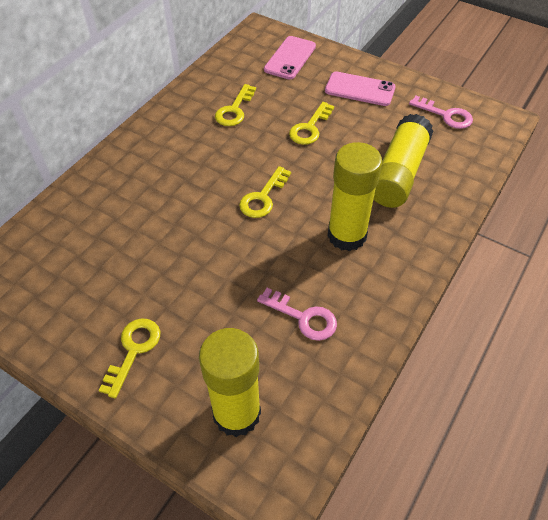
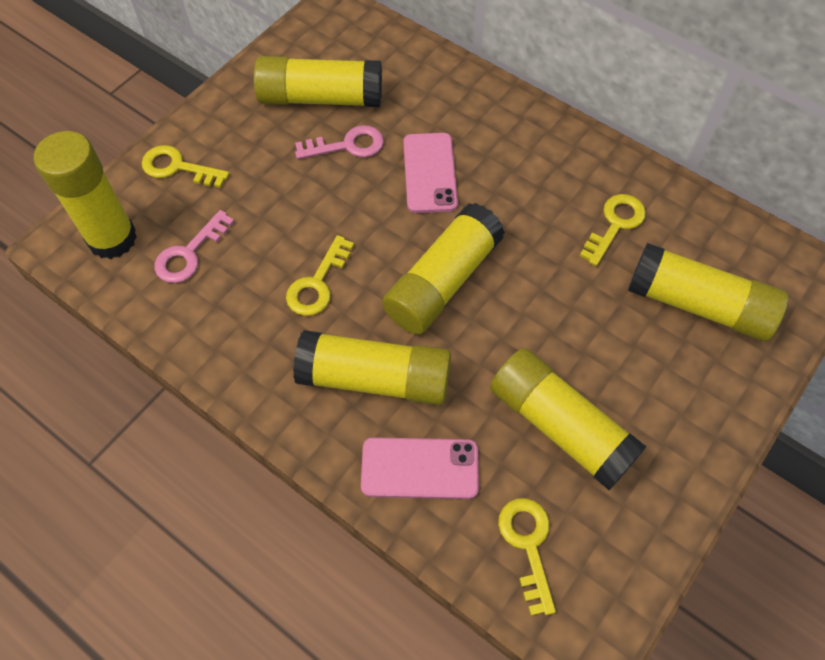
yellow glue stick: [199,328,261,437] [327,142,382,251] [374,114,434,208] = 3 -> [34,131,137,259] [254,56,382,107] [293,330,451,405] [382,203,505,335] [490,348,647,490] [628,243,788,341] = 6

